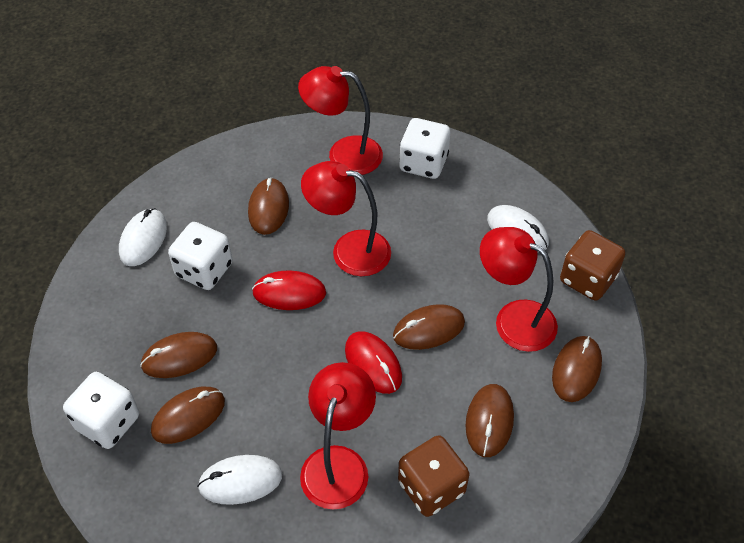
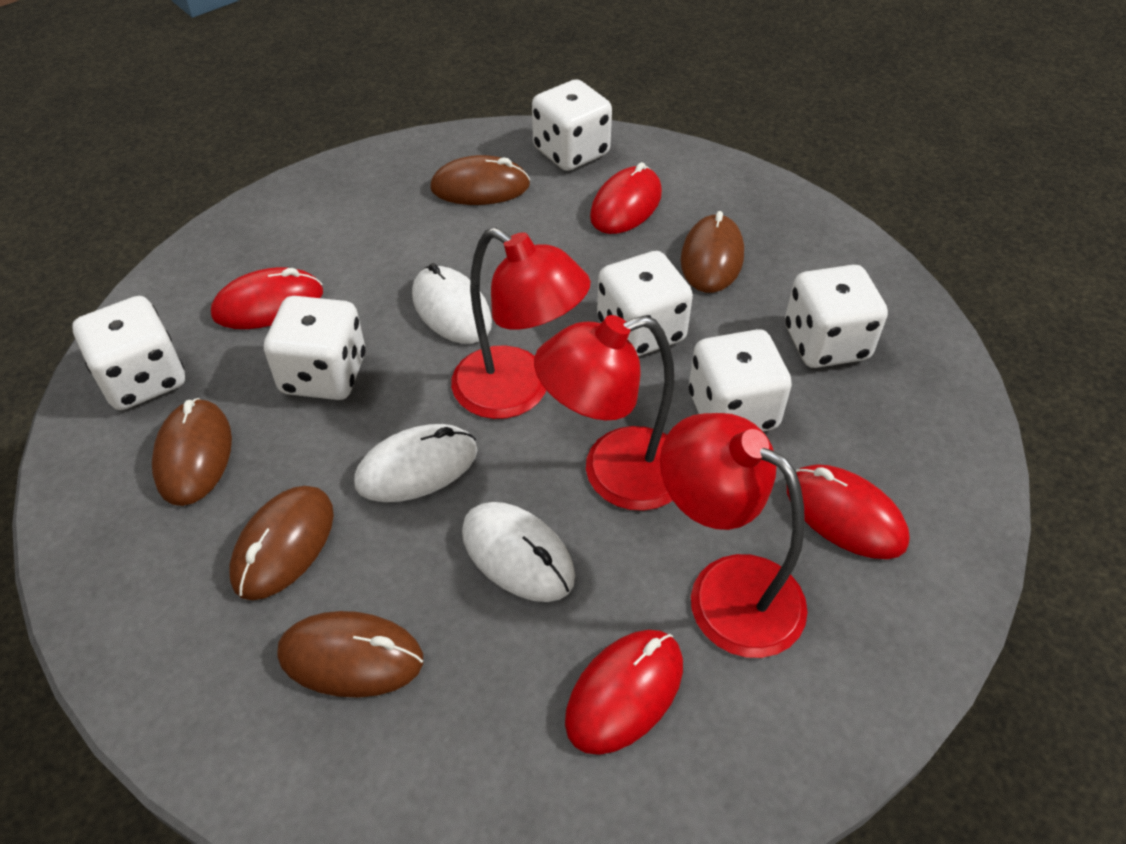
brown dice: [398,435,470,517] [560,230,625,301] = 2 -> none = 0
brown mouse: [140,332,217,378] [151,387,225,444] [248,177,289,235] [393,304,465,350] [465,384,514,457] [552,336,602,402] = 6 -> [152,398,232,506] [230,486,334,600] [277,611,423,698] [430,155,530,205] [681,211,744,293] = 5
red lamp: [298,66,383,175] [300,362,376,510] [301,161,391,276] [480,227,558,352] = 4 -> [451,228,591,419] [534,315,674,511] [660,413,808,658] = 3
red mouse: [252,271,326,310] [345,331,402,394] = 2 -> [211,267,323,329] [565,630,683,755] [590,162,662,234] [787,464,910,559] = 4
white dice: [63,372,139,449] [168,222,233,290] [399,118,450,179] = 3 -> [72,296,185,410] [264,296,365,400] [532,79,612,171] [597,251,693,357] [689,329,792,431] [785,265,888,368] = 6

